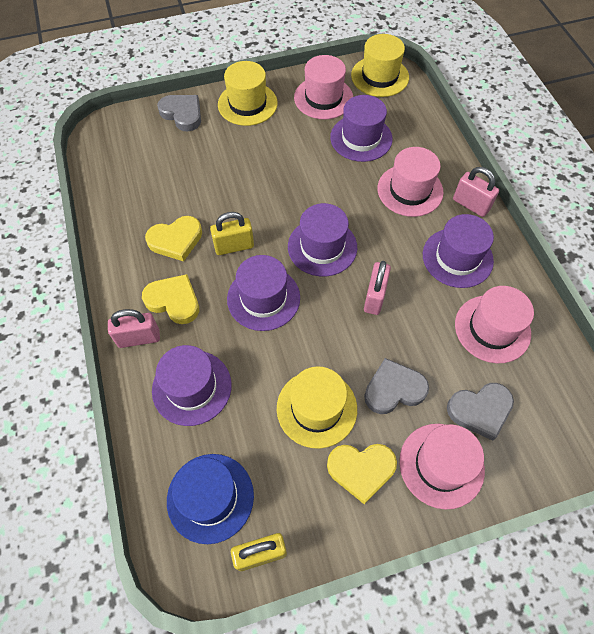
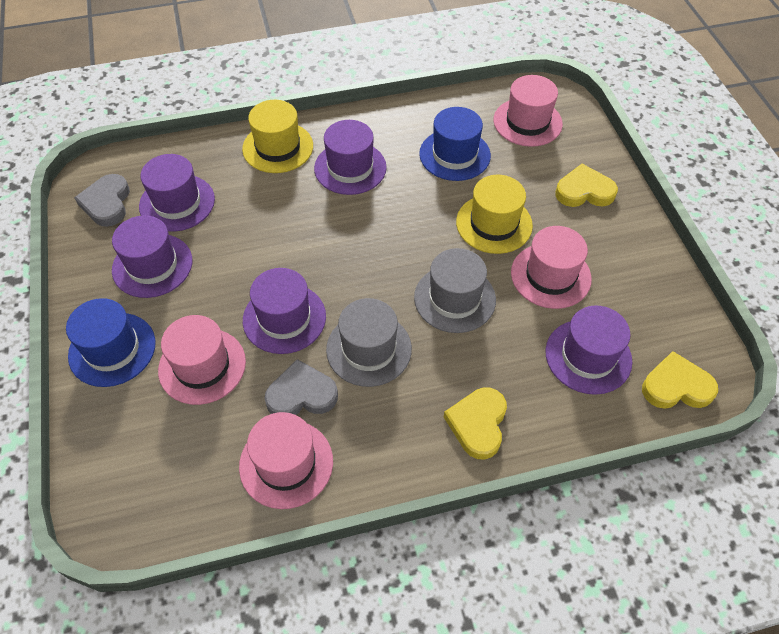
blue hat: [167,454,254,544] = 1 -> [66,298,156,387] [419,107,491,181] = 2
grey hat: none = 0 -> [326,298,412,387] [414,248,496,333] = 2
grey heart: [157,95,201,131] [364,358,429,414] [447,383,514,441] = 3 -> [74,174,130,227] [265,359,338,415] = 2
pink padlock: [108,309,160,348] [364,261,391,315] [453,167,499,217] = 3 -> none = 0
yellow hat: [218,61,278,126] [277,366,357,449] [351,34,409,97] = 3 -> [242,100,313,173] [456,175,533,254] = 2
yellow padlock: [210,212,254,255] [231,533,287,571] = 2 -> none = 0

